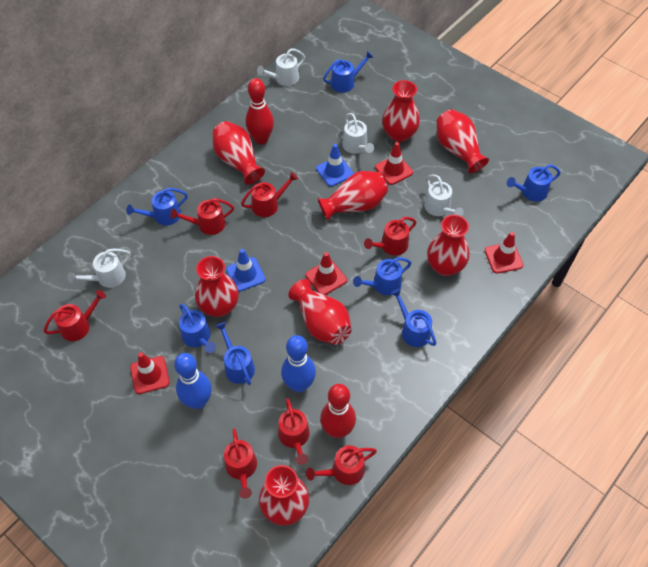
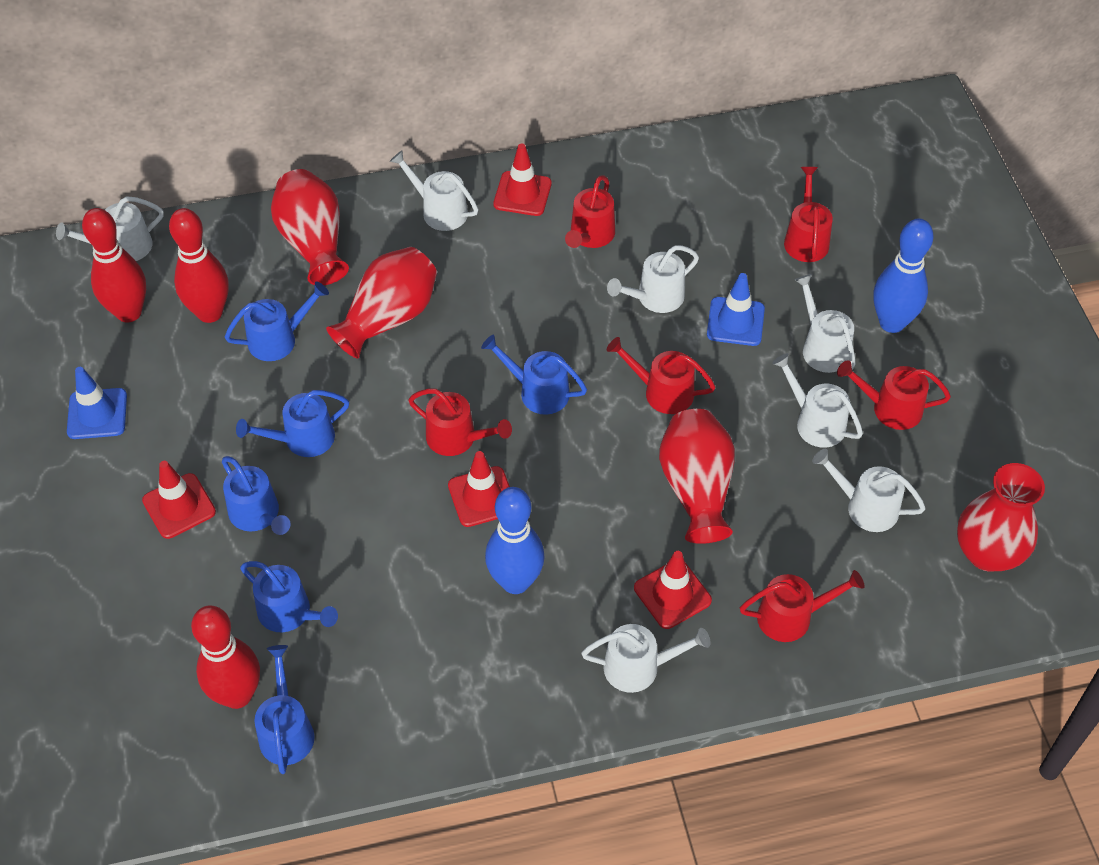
blue watering can: [126,188,188,226] [179,304,216,353] [215,322,255,385] [323,51,373,93] [353,257,412,295] [391,288,436,347] [507,164,561,201] = 7 -> [222,456,291,535] [225,282,329,361] [236,390,349,457] [240,561,338,632] [254,645,315,774] [481,335,587,415] = 6
red bowling pin: [246,78,274,144] [320,384,356,438] = 2 -> [82,208,146,322] [169,208,229,323] [191,605,260,709] = 3
red vase: [195,256,239,317] [212,121,265,184] [259,465,309,526] [288,279,352,345] [318,171,388,221] [382,80,420,142] [427,215,470,276] [436,109,489,173] = 8 -> [271,169,349,285] [326,247,437,359] [659,409,735,544] [957,463,1045,572] = 4
red watering can: [43,290,106,341] [170,198,234,235] [224,428,257,499] [241,172,298,217] [278,398,310,465] [306,445,377,485] [364,217,417,256] = 7 -> [408,388,512,456] [565,175,615,248] [607,337,715,414] [740,570,864,642] [784,167,833,262] [837,360,951,430] = 6
white watering can: [68,248,131,288] [257,48,305,86] [342,113,374,154] [424,174,464,216] = 4 -> [56,196,164,261] [390,151,478,231] [581,624,711,693] [607,245,699,313] [772,353,863,448] [794,274,856,373] [812,449,926,532] = 7

